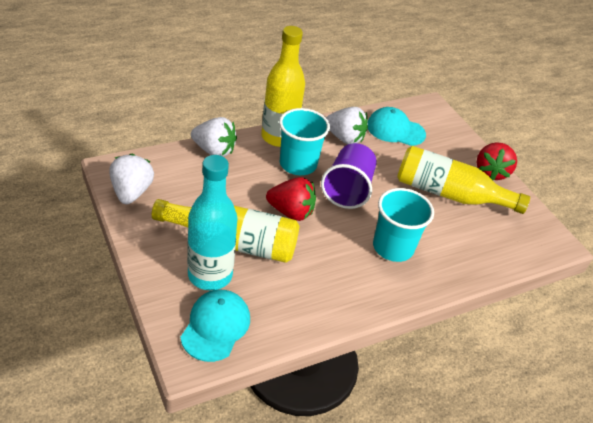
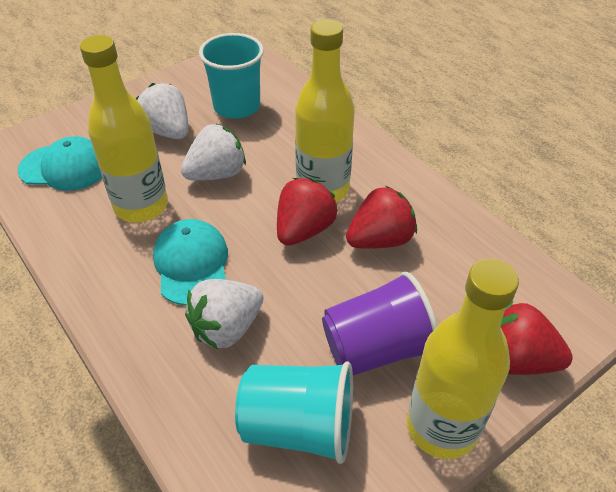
red strawberry: [266,177,316,221] [477,142,517,180] = 2 -> [277,178,338,246] [346,186,417,249] [500,301,573,375] = 3
turquoise bottle: [187,155,238,290] = 1 -> none = 0

